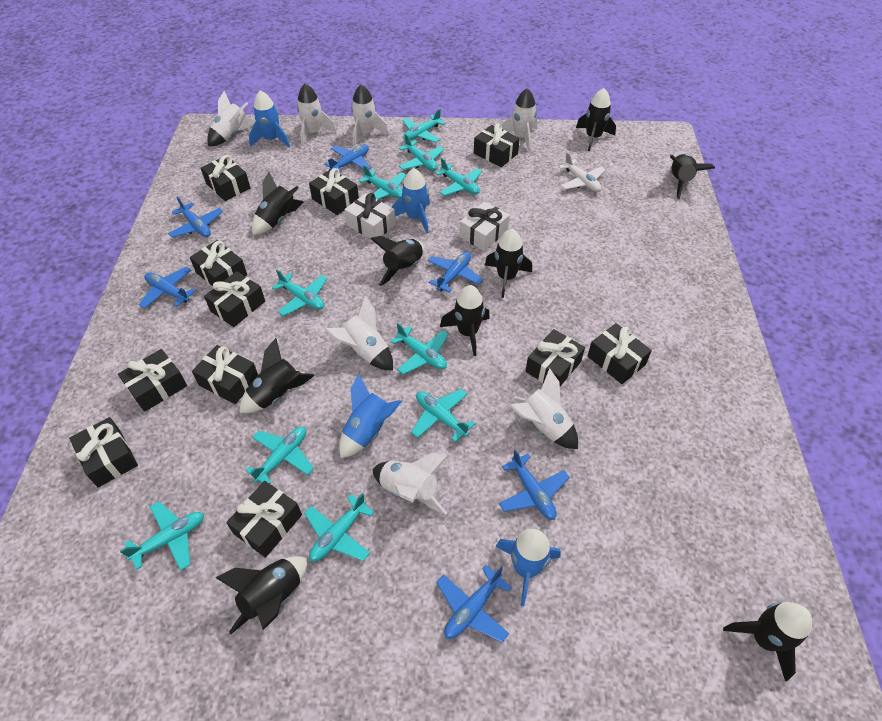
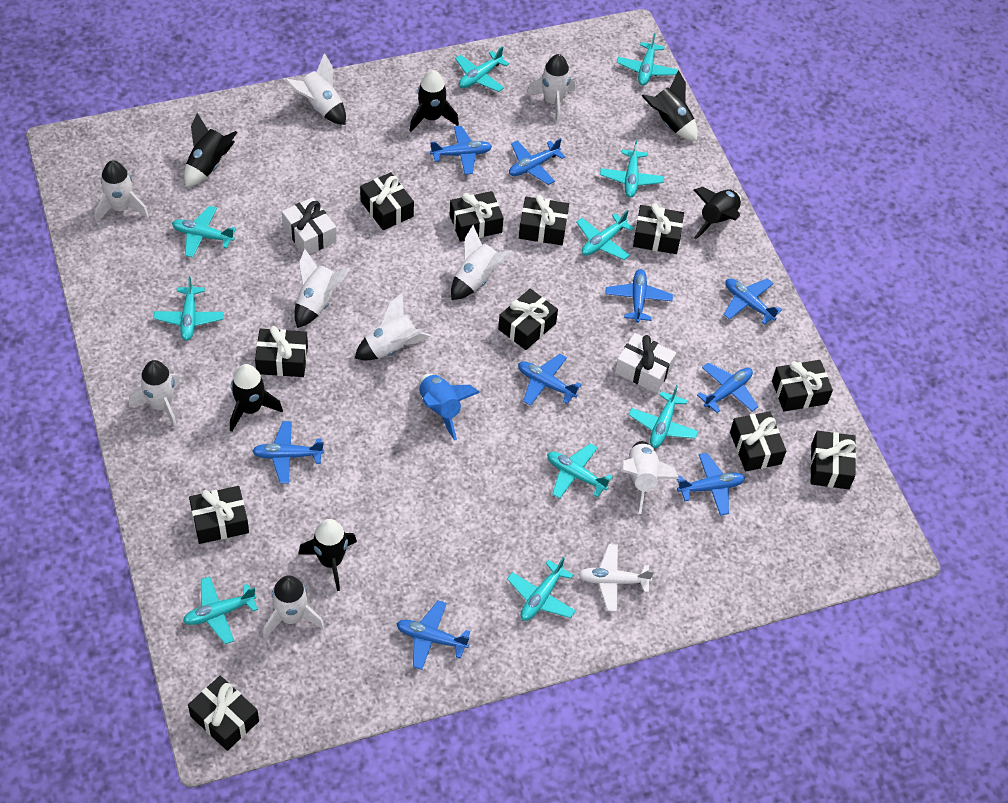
black rocket: [215,556,307,634] [240,338,314,413] [252,172,304,235] [371,236,424,286] [440,285,490,356] [485,229,532,298] [576,88,616,151] [670,154,715,199] [723,602,812,681] = 9 -> [184,113,238,187] [230,364,283,432] [298,519,357,591] [409,70,459,132] [642,70,698,141] [693,187,741,239] = 6
blue plane: [139,267,196,309] [168,196,223,238] [325,145,371,173] [427,252,483,293] [436,565,512,642] [499,449,570,520] = 6 -> [252,421,324,483] [397,601,470,670] [430,126,492,175] [509,138,565,185] [518,354,582,406] [605,269,673,323] [677,453,745,516] [697,363,758,413] [724,278,782,325] = 9
blue rocket: [249,90,290,148] [339,373,402,458] [392,168,430,233] [495,529,561,606] = 4 -> [419,374,480,440] = 1
white rocket: [207,91,256,146] [297,84,336,146] [324,296,393,371] [351,84,389,146] [372,453,449,515] [501,88,537,152] [509,368,578,449] = 7 -> [95,160,149,223] [129,360,180,429] [263,575,324,638] [285,53,346,125] [294,249,350,328] [355,293,430,360] [451,225,513,300] [527,54,575,123] [621,441,679,514] = 9

